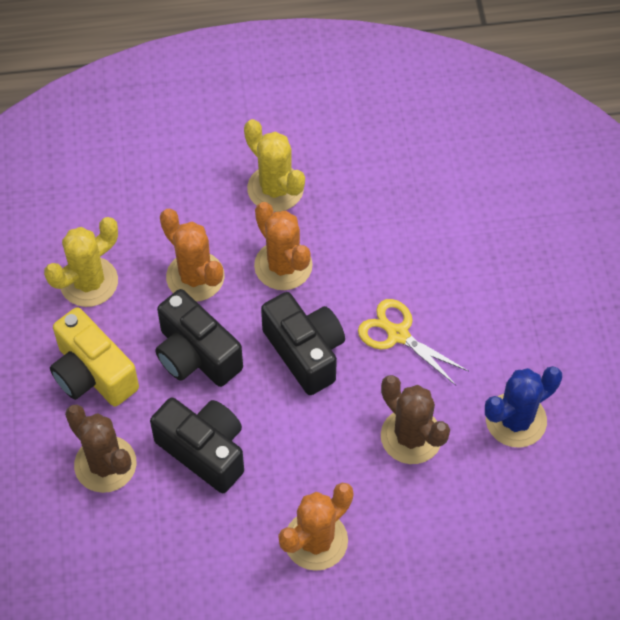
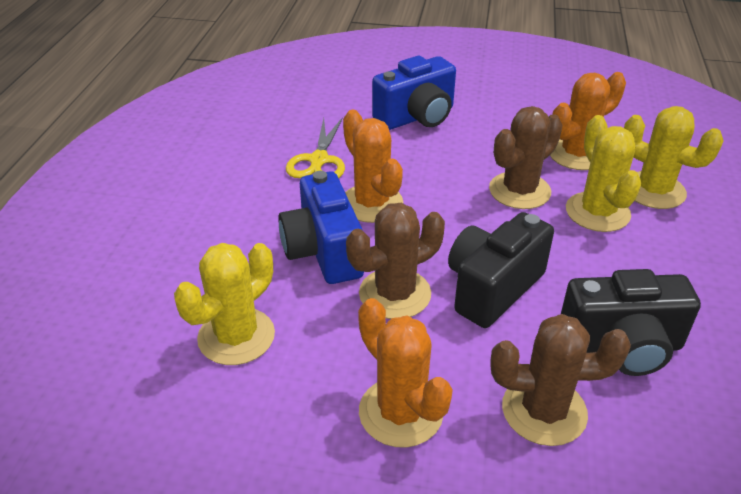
black camera: [150,397,244,493] [155,289,243,387] [261,292,345,395] = 3 -> [448,212,554,328] [561,269,701,376] = 2
blue cactus: [485,366,562,448] = 1 -> none = 0
blue camera: none = 0 -> [278,171,364,284] [372,56,456,130] = 2
brown cactus: [65,404,137,493] [381,375,450,464] = 2 -> [346,203,445,319] [489,106,563,209] [491,314,631,446] = 3
yellow cactus: [44,217,118,307] [244,119,305,212] = 2 -> [174,243,275,365] [566,115,641,232] [624,106,724,209] = 3
yellow camera: [50,307,139,407] = 1 -> none = 0

